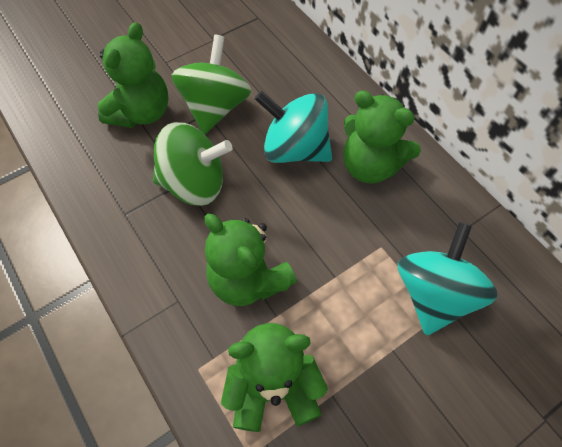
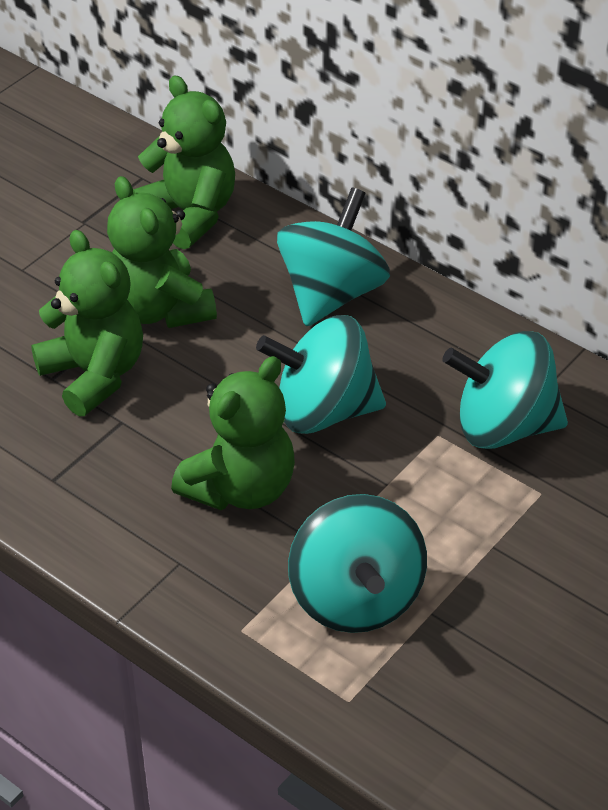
green spinning top: [153,122,233,206] [172,35,251,134] = 2 -> none = 0
turquoise spinning top: [255,91,332,163] [398,222,498,335] = 2 -> [256,315,386,434] [277,188,390,326] [288,494,427,633] [442,331,568,449] = 4

